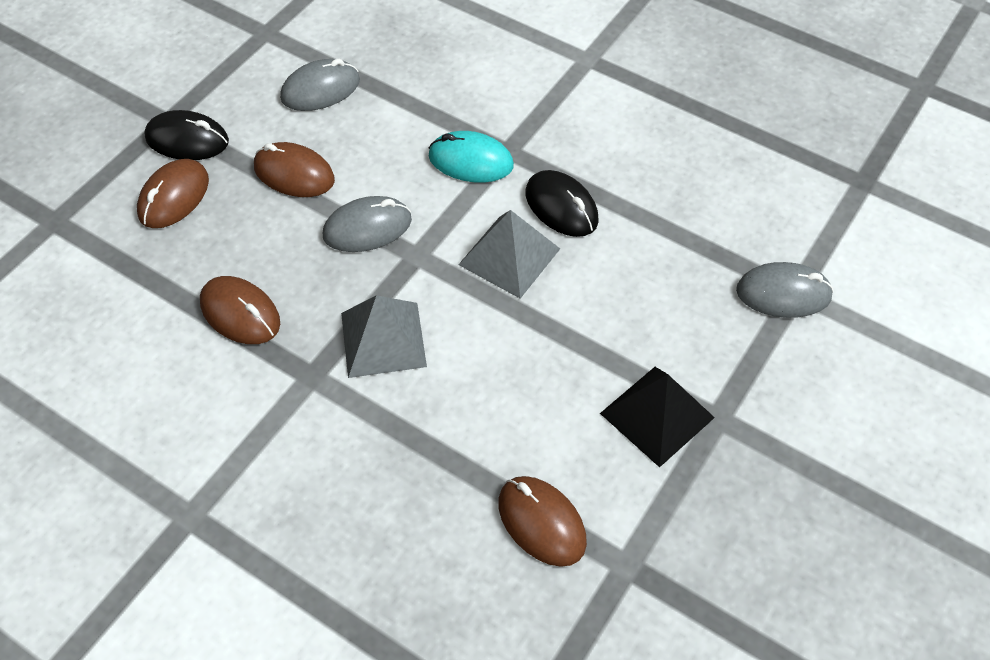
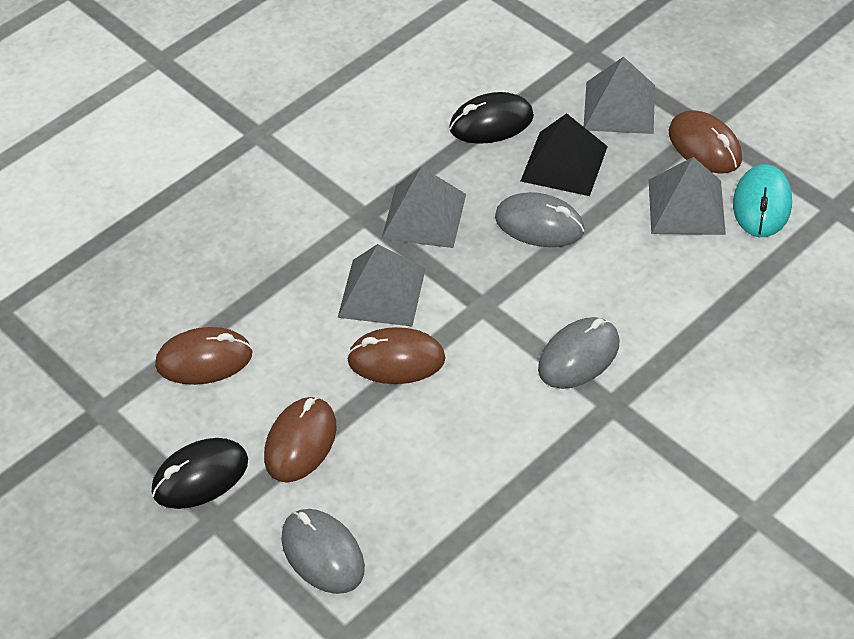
grey pyramid: [341,295,427,378] [458,210,560,299] = 2 -> [338,244,426,326] [381,167,466,248] [584,57,655,134] [649,157,726,235] = 4

